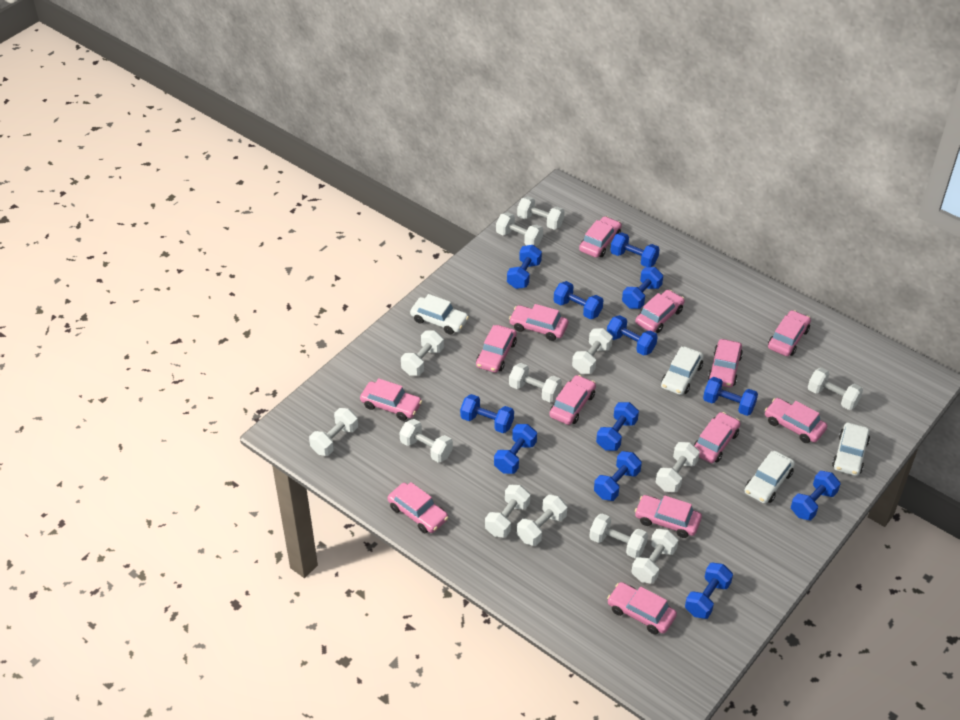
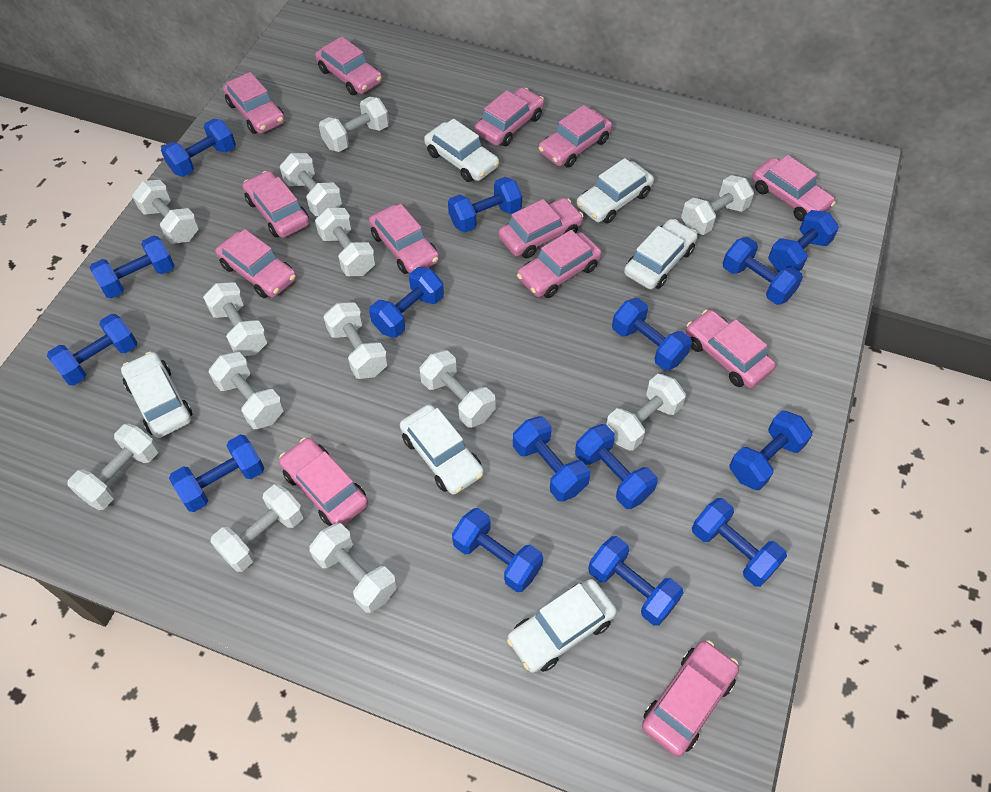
blue dumbbell: [460,394,514,433] [494,424,537,474] [507,245,542,289] [554,281,603,319] [594,451,642,501] [596,402,639,451] [607,315,658,355] [610,232,660,267] [622,267,663,309] [685,563,733,619] [703,377,758,416] [791,471,840,520] = 12 -> [47,314,137,386] [90,235,175,298] [161,118,236,177] [169,435,264,512] [369,267,444,338] [448,177,522,232] [452,508,543,592] [513,416,590,502] [575,424,658,509] [588,536,684,626] [612,298,692,370] [692,498,787,587] [722,237,803,305] [730,411,812,490] [768,210,839,272] = 15
white car: [410,294,469,334] [661,346,704,395] [744,451,795,504] [832,423,870,476] = 4 -> [121,352,192,438] [400,405,484,495] [424,119,499,182] [507,579,617,673] [577,158,654,223] [624,219,698,289] = 6

